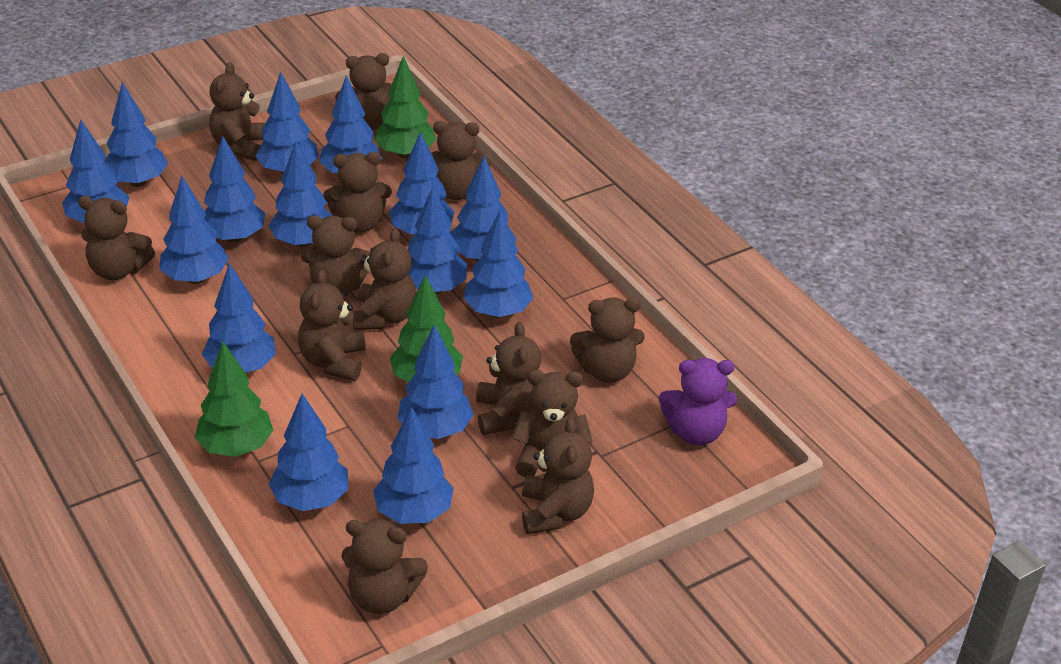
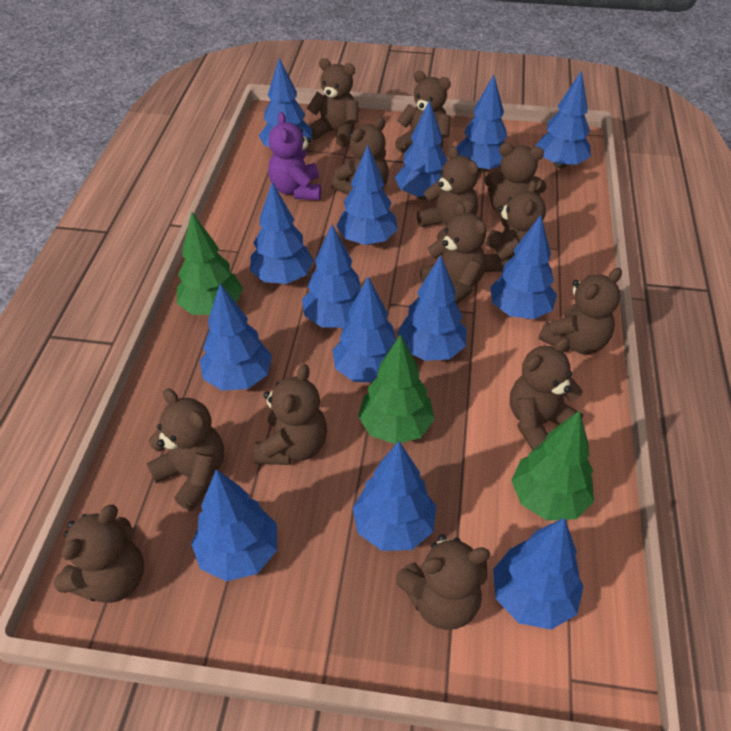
blue tree: [62,120,130,223] [105,82,168,187] [159,176,229,284] [202,263,276,373] [204,136,265,243] [255,72,319,174] [268,141,333,248] [268,393,348,511] [319,75,382,173] [373,406,454,524] [389,131,455,235] [397,325,474,439] [408,187,467,294] [451,156,517,261] [463,209,533,318] = 15 -> [191,469,277,581] [200,284,272,391] [250,182,314,284] [259,58,312,147] [302,224,361,328] [333,277,396,383] [337,145,398,245] [352,441,436,551] [395,100,448,199] [397,255,466,361] [456,75,507,172] [490,215,557,319] [493,518,584,630] [535,70,591,168] = 14

